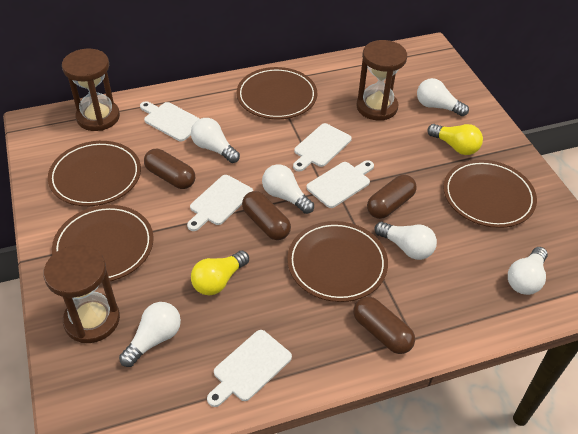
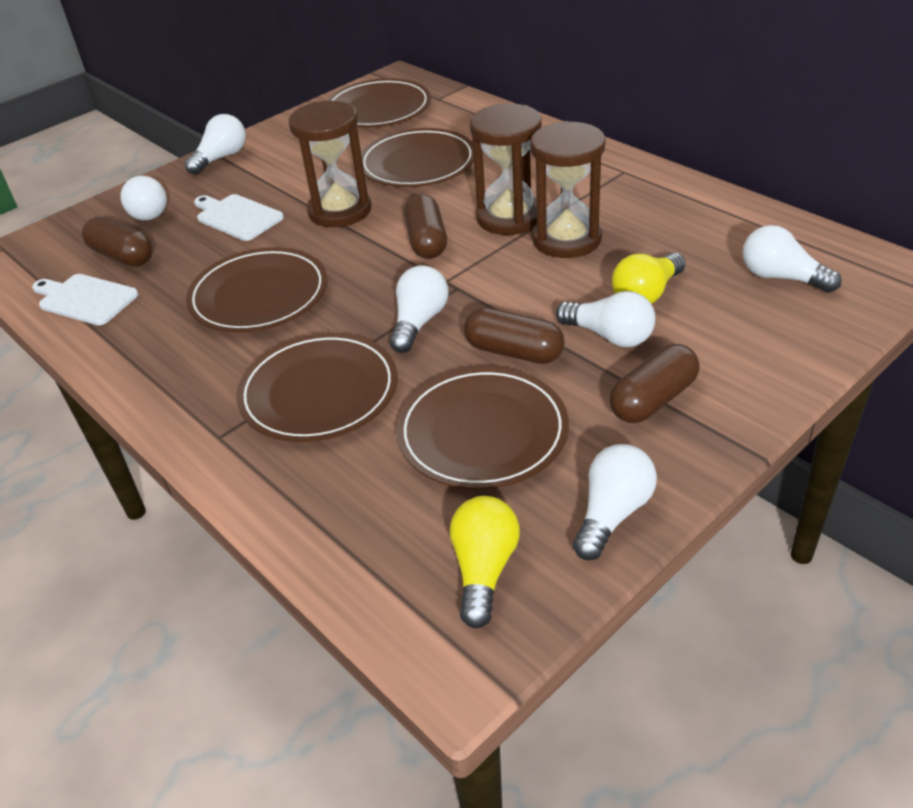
white cutting board: [140,101,200,141] [187,175,253,231] [207,330,292,407] [293,123,352,171] [306,160,374,208] = 5 -> [32,274,139,325] [194,194,284,241] = 2

